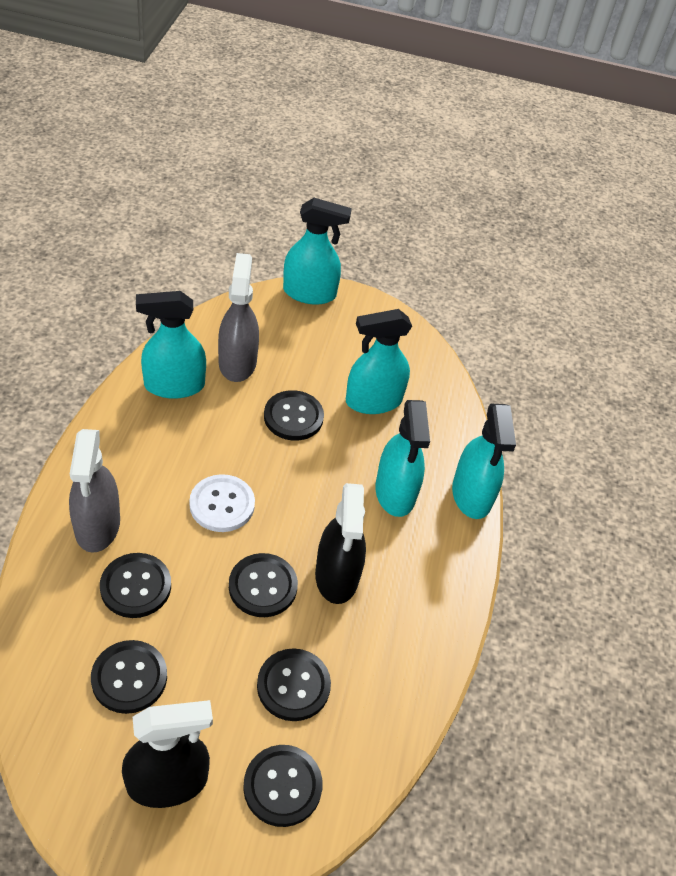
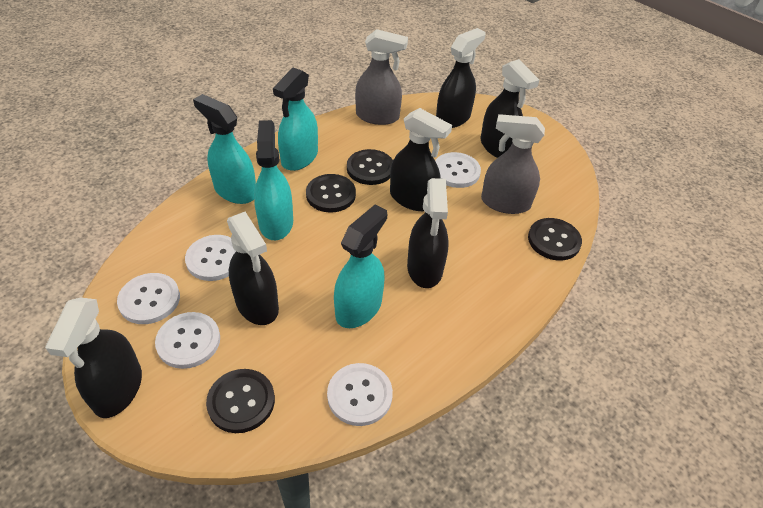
black button: [91,640,167,714] [100,553,171,618] [229,553,298,617] [243,745,323,827] [257,648,331,721] [264,390,324,441] = 6 -> [206,369,275,433] [306,174,356,213] [347,149,393,185] [528,218,582,261] = 4
black spray bottle: [122,700,213,808] [315,483,366,604] = 2 -> [45,297,142,418] [227,212,279,325] [390,108,452,211] [407,178,449,288] [436,28,486,128] [481,59,539,158] = 6
turquoise spray bottle: [136,291,206,399] [283,198,352,305] [346,309,412,414] [375,400,430,517] [452,404,516,519] = 5 -> [193,94,256,204] [254,120,293,241] [273,68,318,171] [334,204,387,328] = 4
white button: [189,474,255,532] = 1 -> [117,273,180,324] [155,312,220,369] [185,235,236,281] [327,363,393,426] [435,152,481,188] = 5

